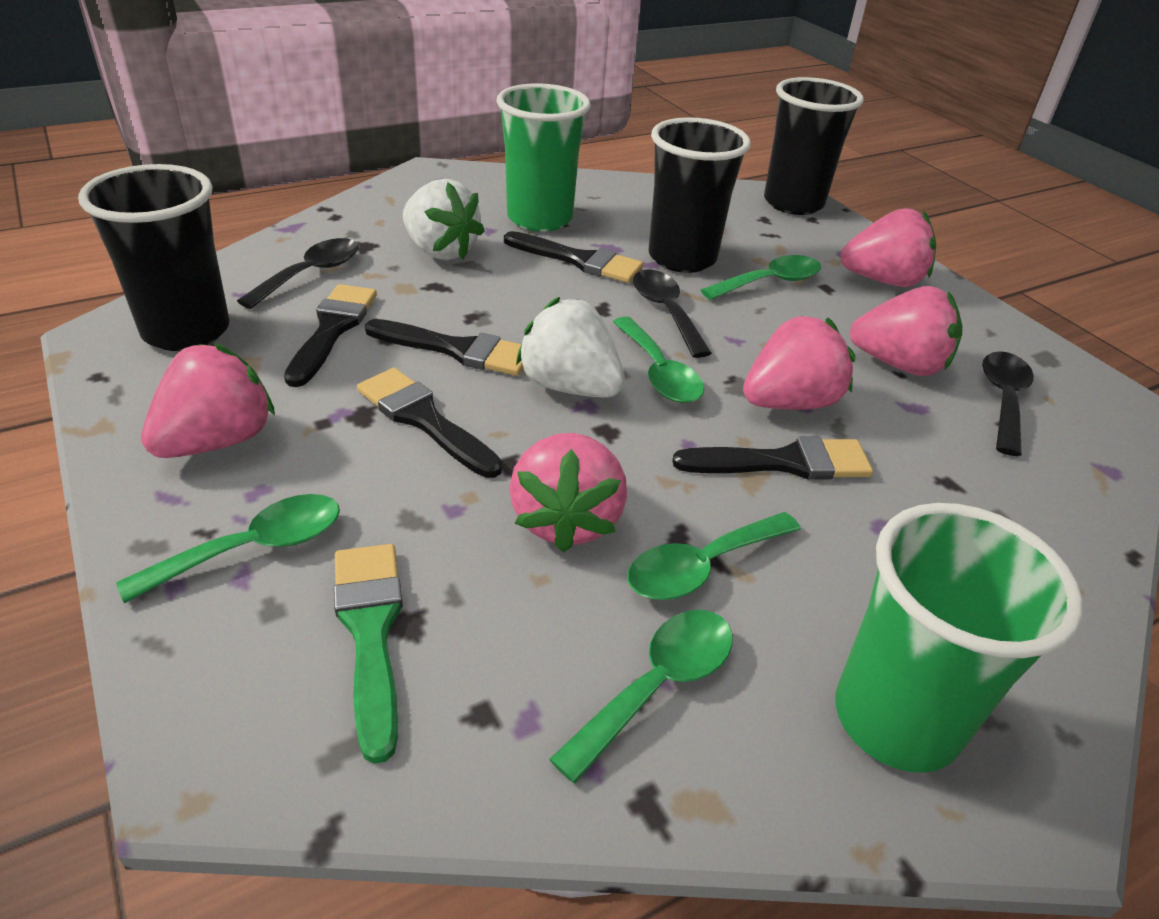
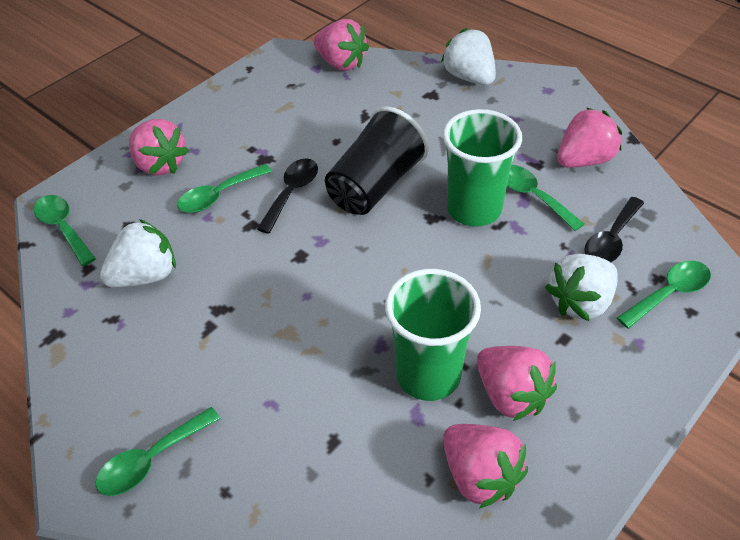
black brush: [284,284,377,387] [357,368,503,478] [365,319,524,376] [504,231,643,283] [672,436,873,480] = 5 -> none = 0
black cup: [78,164,229,351] [648,117,751,273] [764,77,864,215] = 3 -> [325,106,429,215] = 1
black spoon: [237,238,359,309] [633,270,712,358] [982,351,1034,456] = 3 -> [257,158,318,234] [584,197,644,262] = 2
green brush: [334,544,403,764] = 1 -> none = 0
white strawberry: [403,179,485,260] [516,297,625,398] = 2 -> [100,219,176,287] [441,28,496,85] [545,254,618,321] = 3

